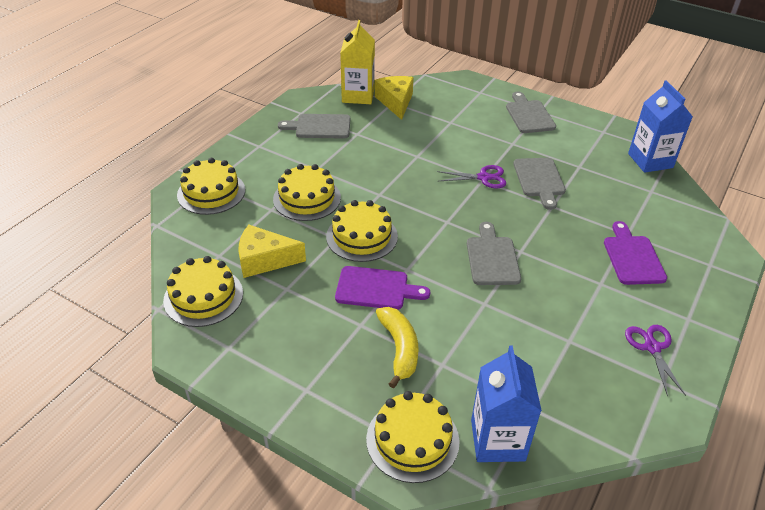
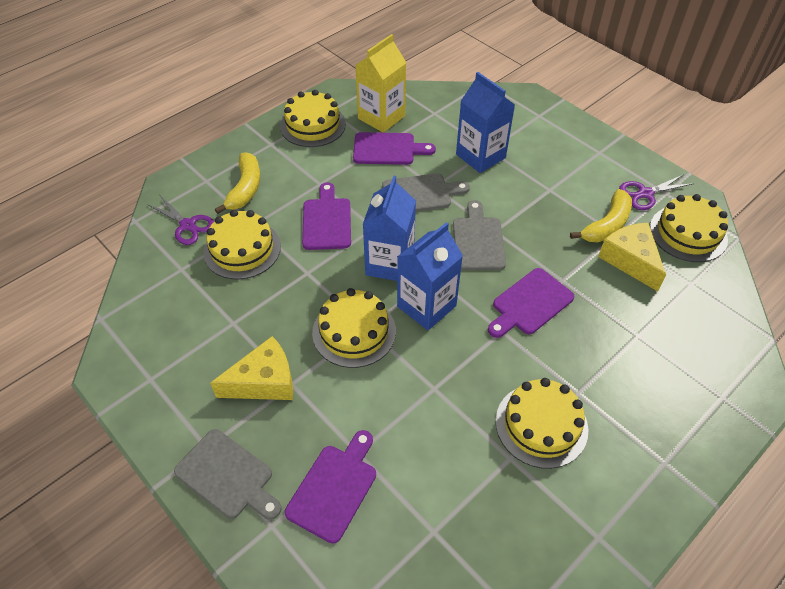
blue carton: [471,346,542,462] [628,80,693,173] = 2 -> [363,176,416,281] [397,222,463,330] [456,72,515,173] = 3
grey cutting board: [278,114,350,139] [467,222,521,285] [506,92,556,133] [513,158,566,210] = 4 -> [174,429,282,520] [382,173,470,212] [453,200,506,270] = 3
purple cutting board: [335,266,430,310] [604,221,667,285] = 2 -> [285,430,376,544] [302,182,351,250] [353,132,436,165] [488,268,574,338] = 4
yellow banana: [376,307,419,388] = 1 -> [215,152,260,214] [570,189,632,242] = 2

